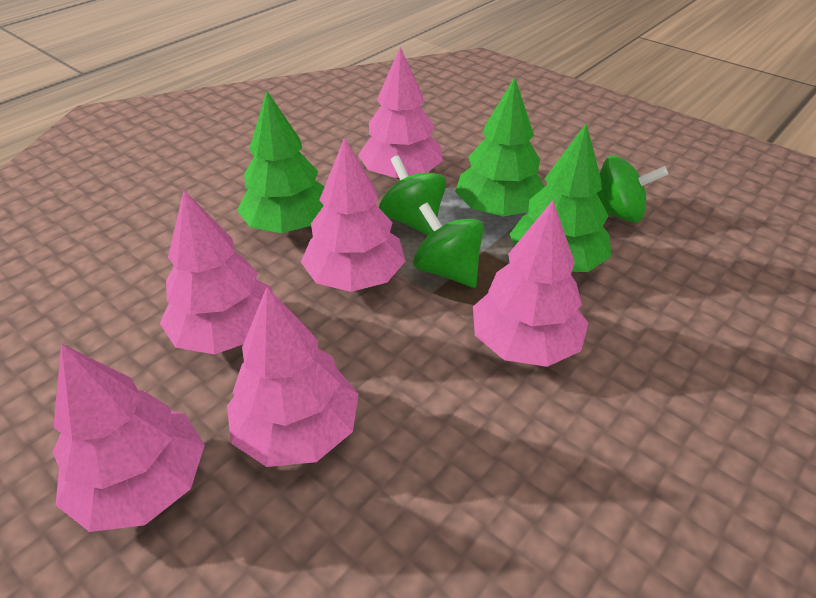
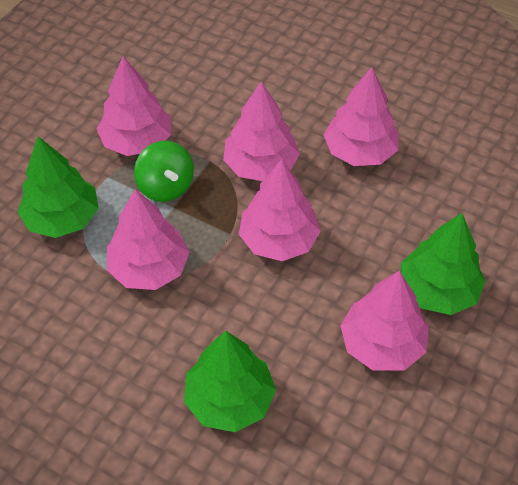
green spinning top: [379,155,446,236] [413,202,484,288] [597,155,669,223] = 3 -> [134,141,194,202] = 1

